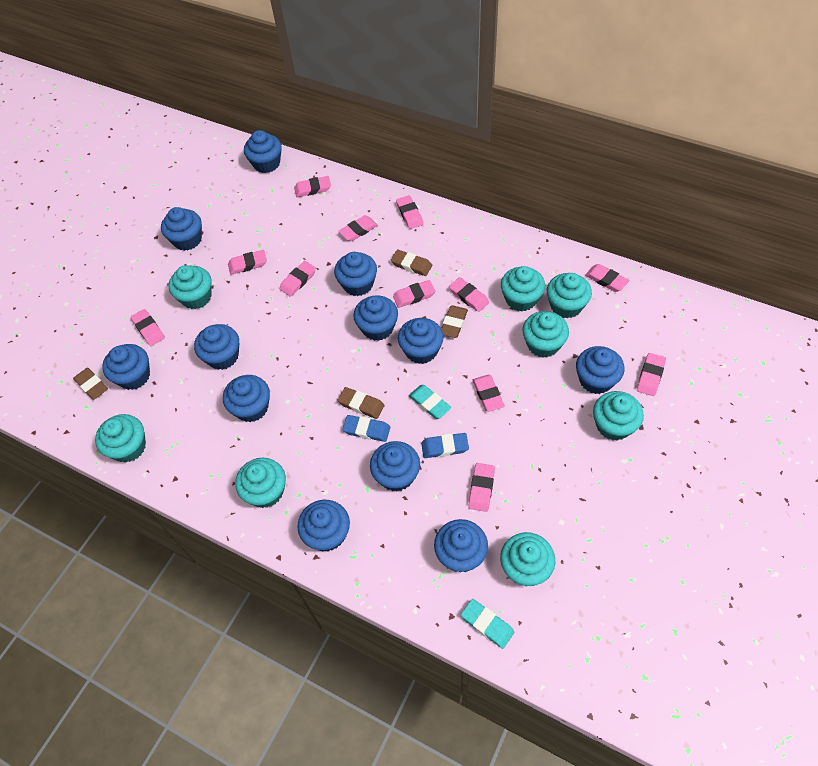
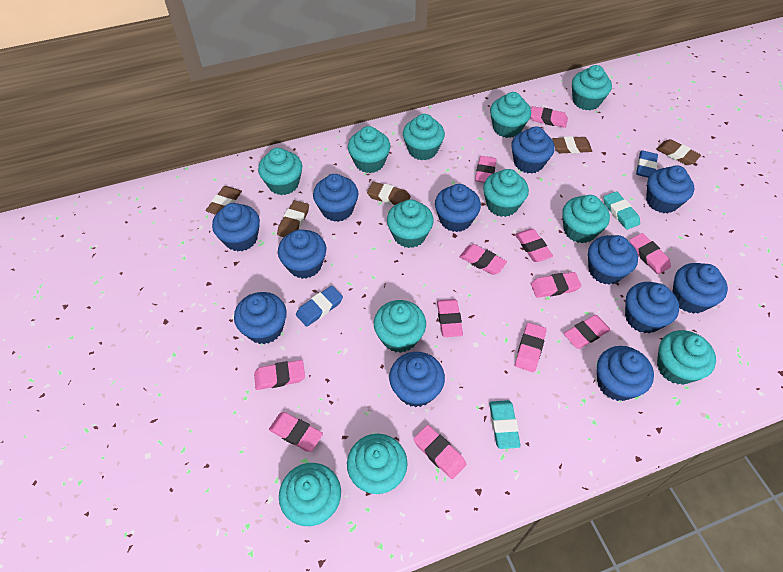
brown eraser: [73,368,108,400] [337,387,385,419] [391,250,432,276] [441,306,468,338] = 4 -> [205,186,242,215] [277,200,309,237] [367,182,411,205] [552,136,592,154] [656,139,701,165] = 5
turquoise cupcake: [95,414,146,463] [169,265,212,309] [235,458,286,508] [500,532,555,586] [501,266,545,311] [522,311,569,358] [547,273,592,318] [593,391,644,441] = 8 -> [258,148,302,195] [279,463,341,526] [347,434,408,494] [348,126,390,173] [374,300,426,353] [387,199,434,248] [403,114,445,160] [483,169,529,217] [490,92,531,138] [562,195,610,243] [572,65,612,110] [657,330,716,385] = 12

